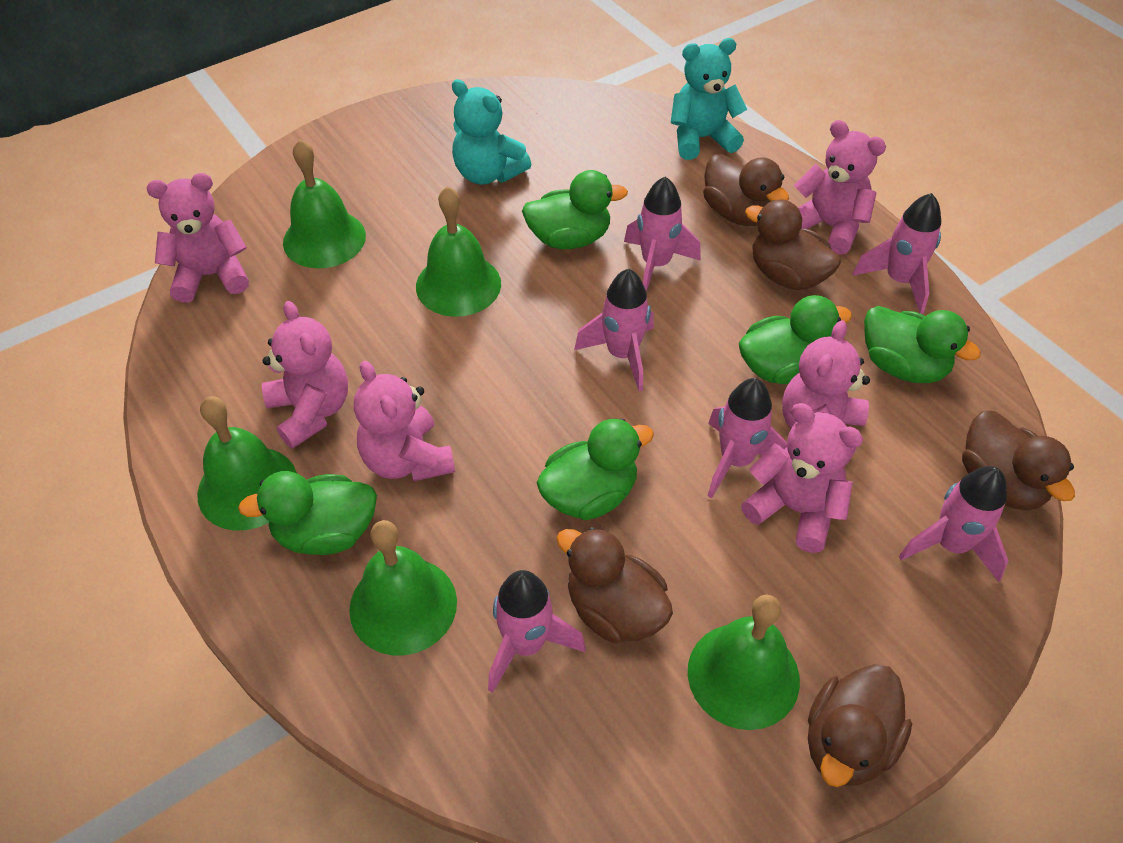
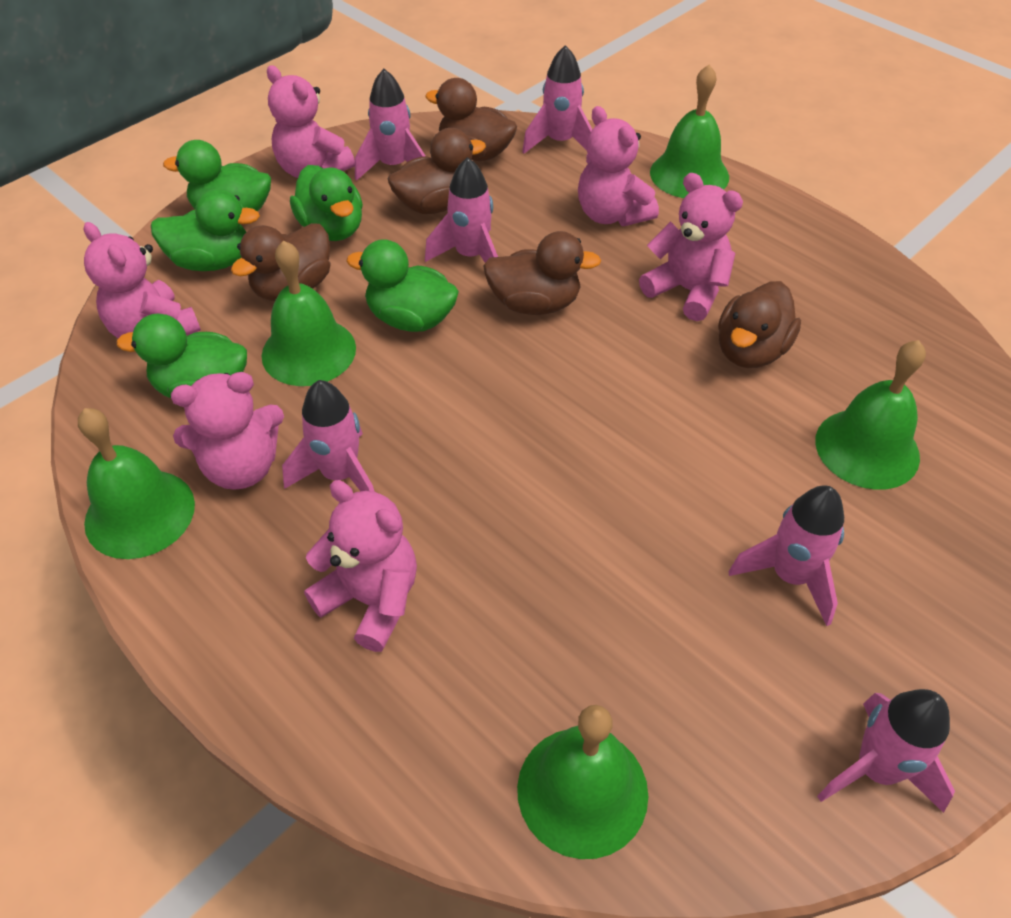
turquoise teddy bear: [452,79,531,185] [671,38,747,160] = 2 -> none = 0

